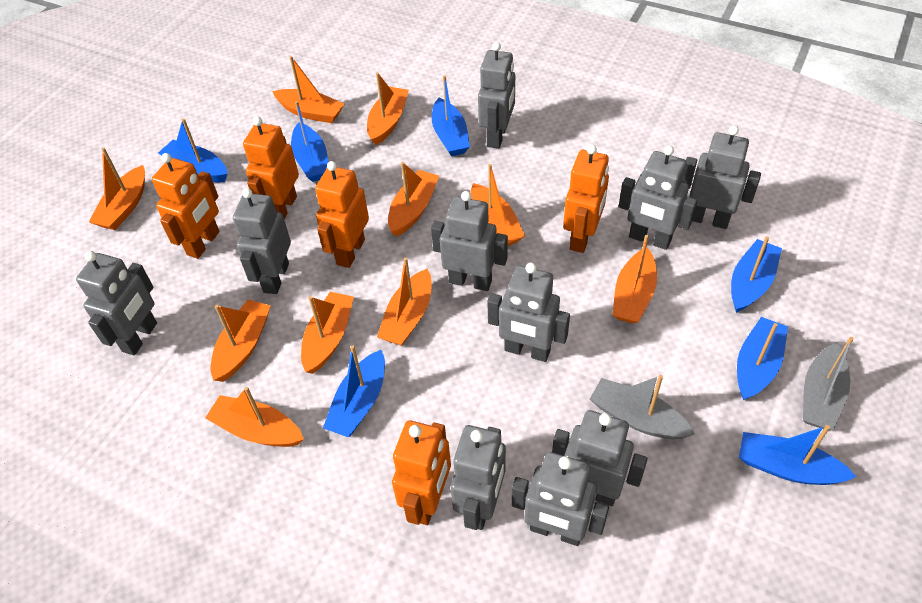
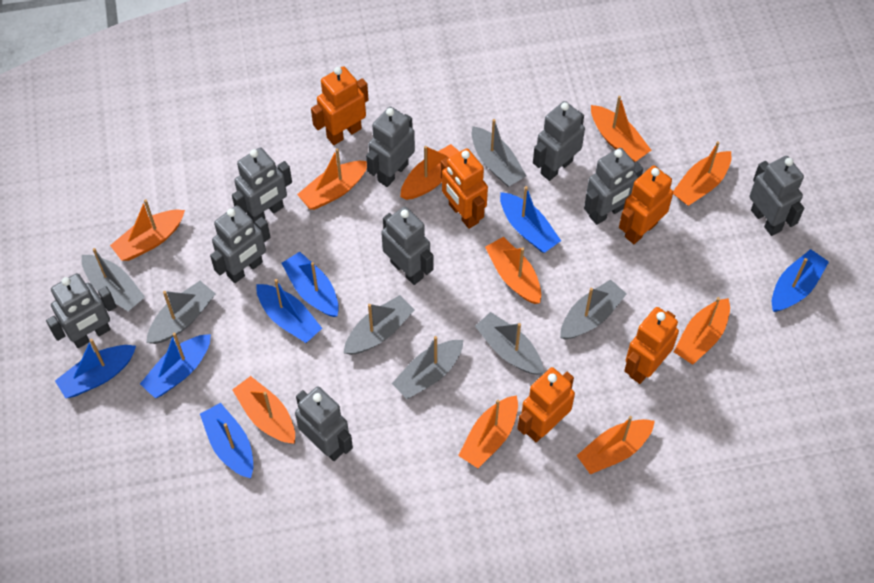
grey boat: [590,375,695,439] [803,337,854,430] = 2 -> [82,248,145,311] [146,281,216,344] [344,295,415,355] [392,336,463,399] [471,119,526,187] [475,312,544,375] [560,279,627,339] = 7
grey robot: [76,251,157,355] [233,188,291,294] [431,191,508,291] [451,425,506,530] [478,42,515,149] [487,263,570,362] [512,452,609,546] [552,410,648,506] [619,146,697,250] [682,126,761,229] = 10 -> [46,273,117,348] [210,205,270,283] [232,147,292,224] [295,387,353,461] [366,106,415,187] [381,206,433,285] [533,101,585,181] [584,148,643,225] [749,156,804,236] = 9

